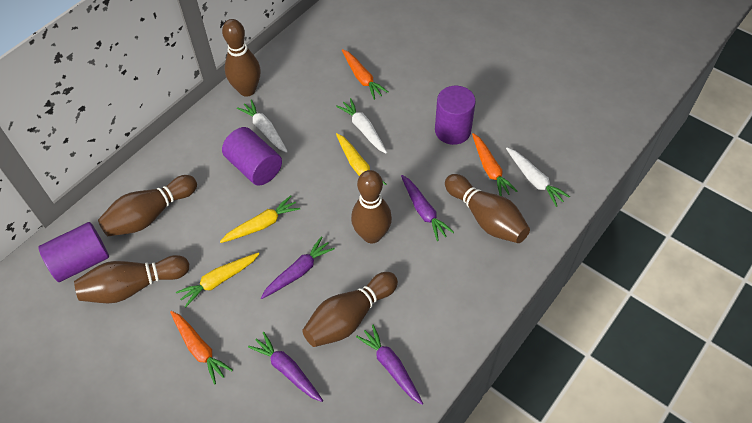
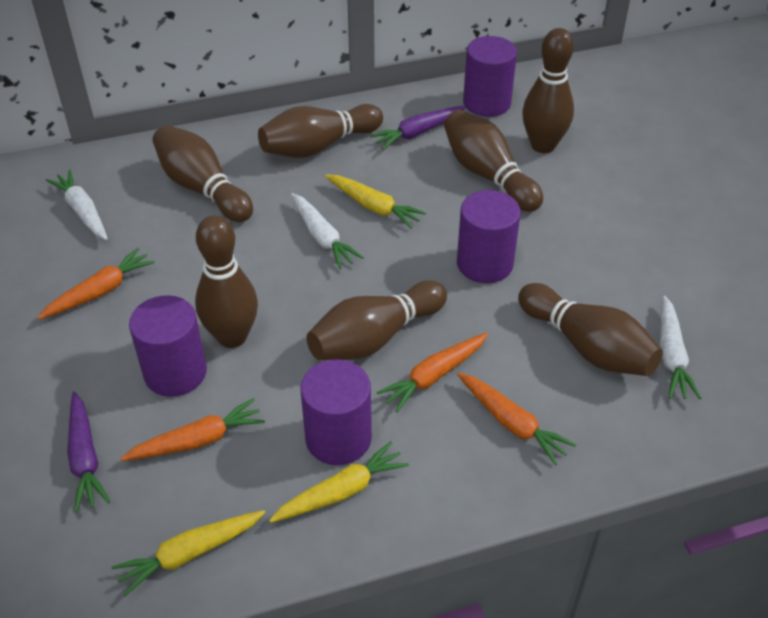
brown bowling pin: [74,255,189,303] [98,175,197,236] [222,19,261,97] [302,272,398,347] [351,170,392,243] [445,174,530,243] = 6 -> [152,125,253,222] [195,215,258,348] [258,104,383,158] [306,280,447,360] [444,110,543,212] [518,283,663,376] [522,28,574,153] = 7
orange carrot: [170,311,233,384] [342,49,389,100] [472,133,517,196] = 3 -> [38,247,155,319] [120,398,265,461] [376,333,488,413] [457,373,576,465] = 4
purple carrot: [248,332,323,402] [261,236,335,299] [356,324,423,405] [401,175,454,241] = 4 -> [67,391,110,513] [370,106,466,150] = 2
purple cylinder: [38,222,109,282] [222,127,282,186] [435,86,476,145] = 3 -> [129,295,207,397] [300,359,372,465] [457,190,521,283] [463,36,517,117] = 4

